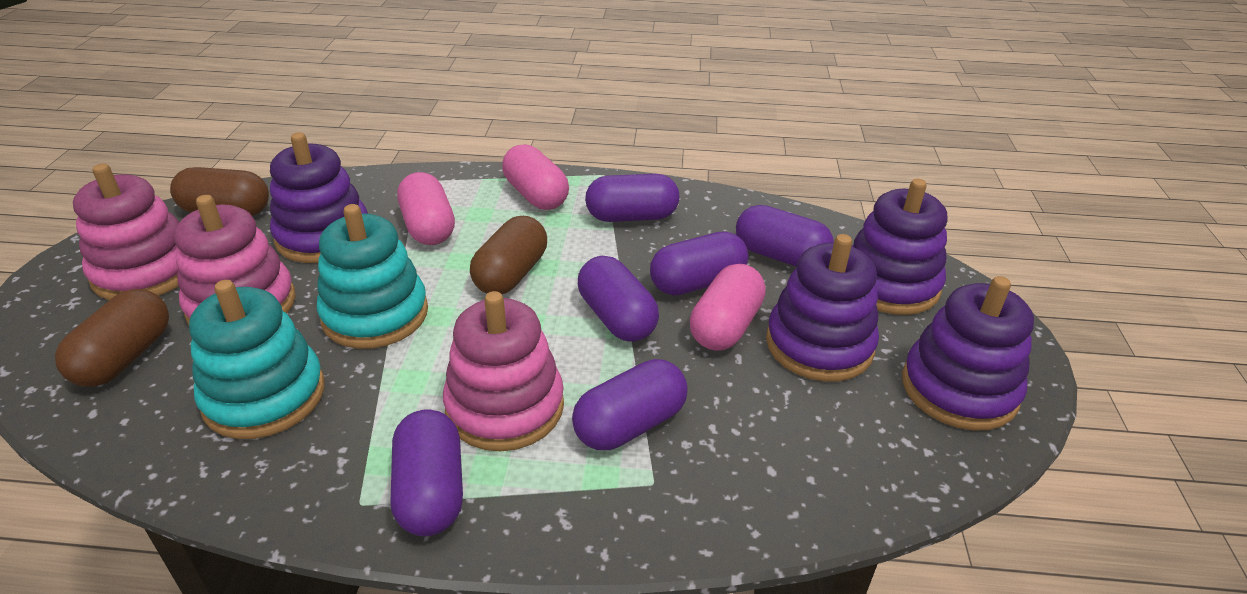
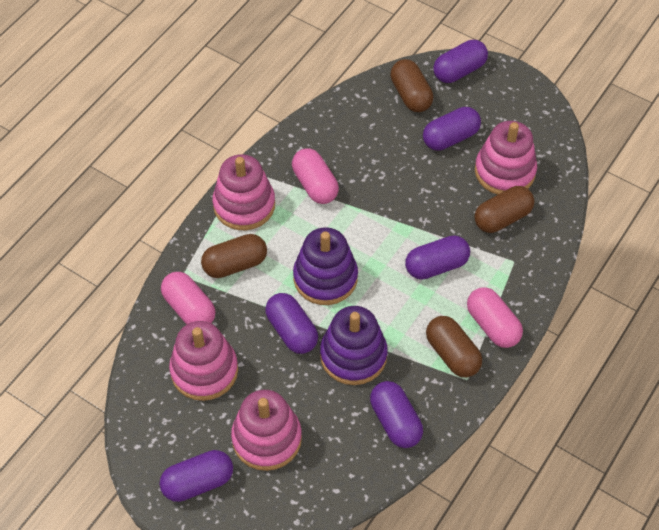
brown capsule: [55,289,169,387] [170,167,269,216] [470,216,547,294] = 3 -> [201,234,267,278] [390,59,433,112] [426,316,482,377] [474,186,534,233] = 4
pink stacking toy: [73,164,179,300] [174,195,296,325] [443,291,564,451] = 3 -> [169,321,238,401] [212,154,275,230] [231,390,302,471] [475,121,537,195] = 4
purple stacking toy: [270,132,368,263] [766,234,879,382] [852,179,947,315] [902,276,1034,431] = 4 -> [293,227,358,305] [320,306,388,385] = 2
turquoise stacking toy: [189,280,325,439] [317,204,428,349] = 2 -> none = 0

